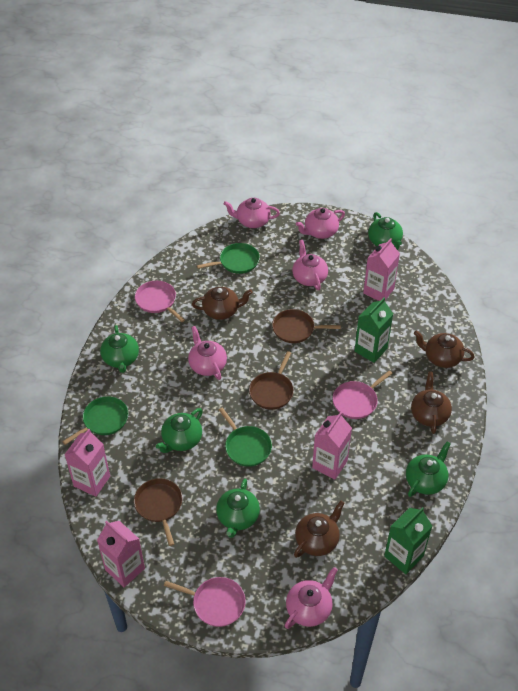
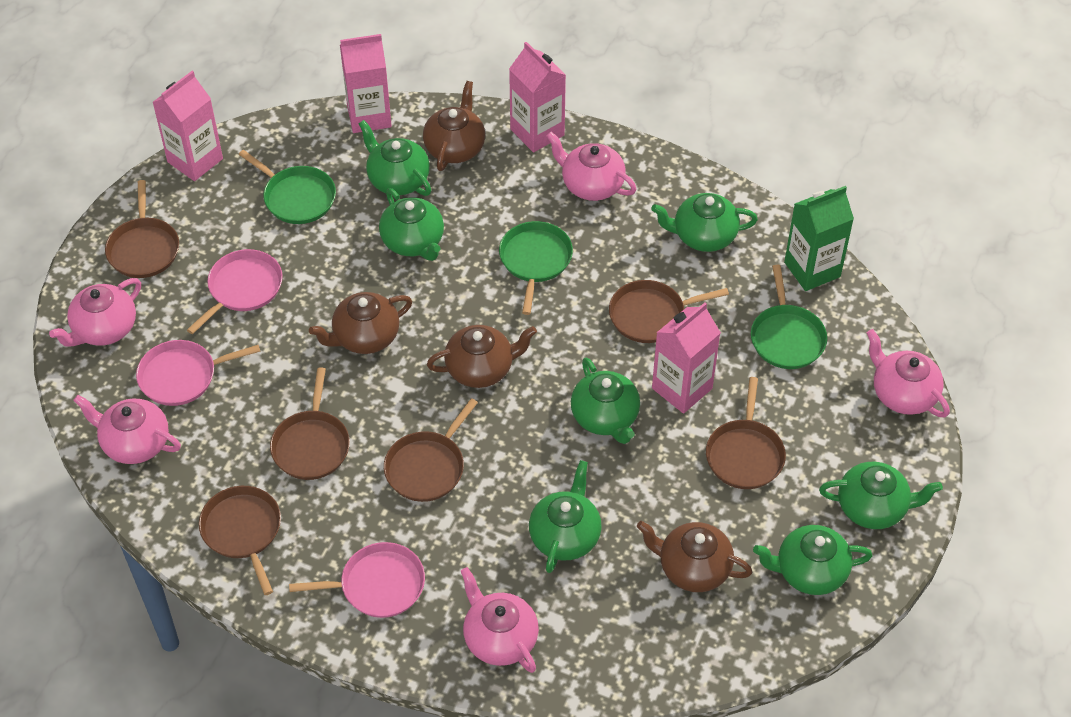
brown pan: [134,478,182,546] [249,351,294,410] [272,309,341,343] = 3 -> [105,180,179,278] [199,486,281,595] [270,367,350,480] [384,398,478,502] [609,280,729,343] [706,377,786,489] = 6
green carton: [354,298,393,363] [384,507,432,574] = 2 -> [784,186,854,291] = 1
green teapot: [100,325,139,373] [156,408,203,453] [216,479,260,538] [368,212,403,250] [406,441,451,497] = 5 -> [358,120,431,196] [379,188,444,261] [529,460,602,573] [571,358,640,444] [651,193,758,252] [753,525,872,595] [819,462,943,529] = 7

